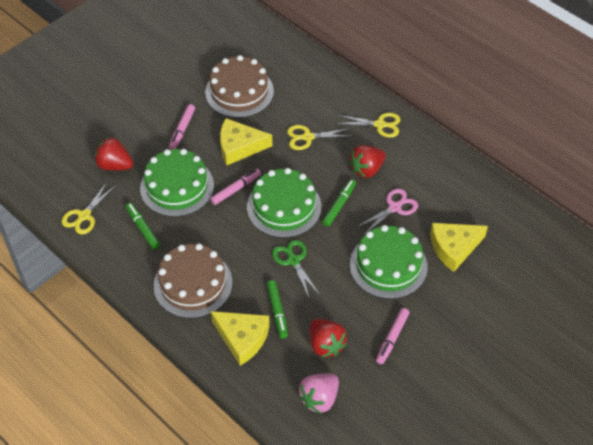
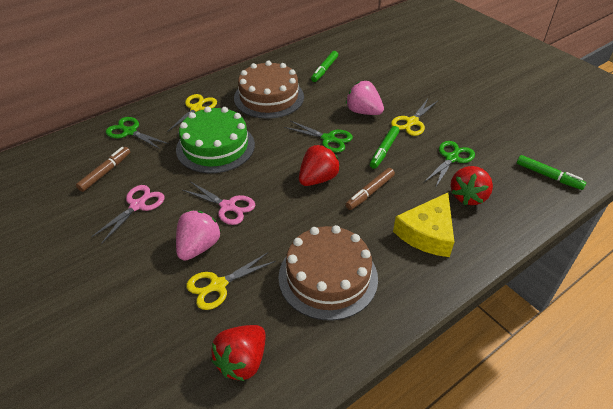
brown marker: none = 0 -> [76,147,130,192] [345,168,395,210] = 2
green cake: [140,149,214,217] [247,168,321,238] [350,225,428,299] = 3 -> [176,107,255,173] = 1
green scissors: [272,240,320,297] = 1 -> [106,117,169,150] [284,121,353,153] [424,141,475,188] = 3
pink marker: [169,104,195,149] [210,169,261,205] [376,308,409,364] = 3 -> none = 0
pink scissors: [357,189,418,235] = 1 -> [91,185,164,244] [182,182,255,225] = 2
pink strawberry: [298,374,339,413] = 1 -> [176,211,221,261] [346,81,384,115] = 2
yellow cheese: [211,311,270,366] [220,118,272,165] [430,223,488,272] = 3 -> [393,193,454,257] = 1

